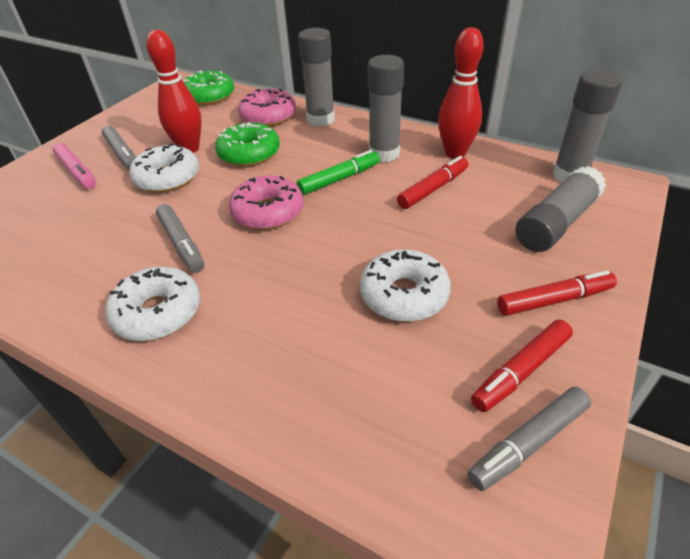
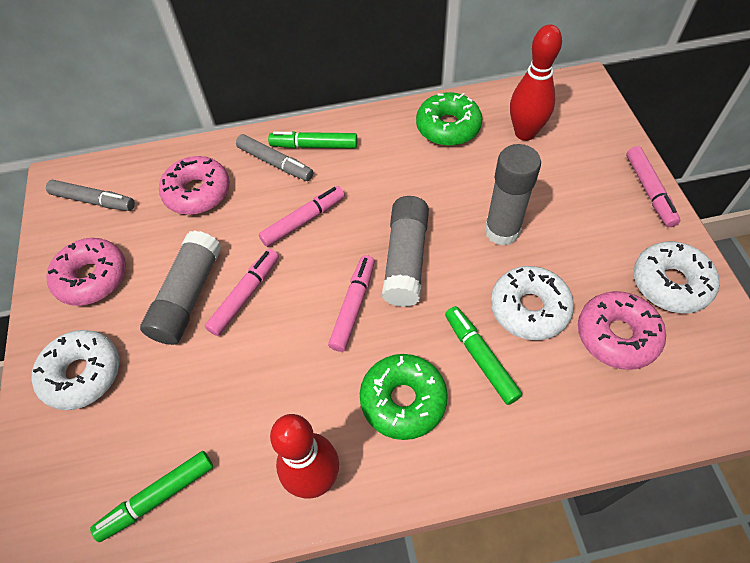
green marker: [297,150,380,195] = 1 -> [90,451,213,542] [268,131,357,149] [445,306,522,405] = 3
grey glue stick: [298,28,335,127] [368,55,404,163] [515,166,606,252] [553,69,622,182] = 4 -> [140,231,221,345] [382,196,429,307] [485,144,541,246] = 3
grey marker: [102,126,136,169] [156,204,204,273] [467,387,591,491] = 3 -> [46,180,135,211] [236,134,313,181] = 2
pink donut: [229,176,304,230] [238,89,296,127] = 2 -> [46,238,126,306] [159,156,230,215] [578,291,666,370] = 3
pink marker: [53,143,96,189] = 1 -> [205,249,279,336] [259,186,345,247] [328,255,375,352] [626,146,680,227] = 4
red marker: [397,156,468,209] [471,320,573,412] [497,270,617,316] = 3 -> none = 0

